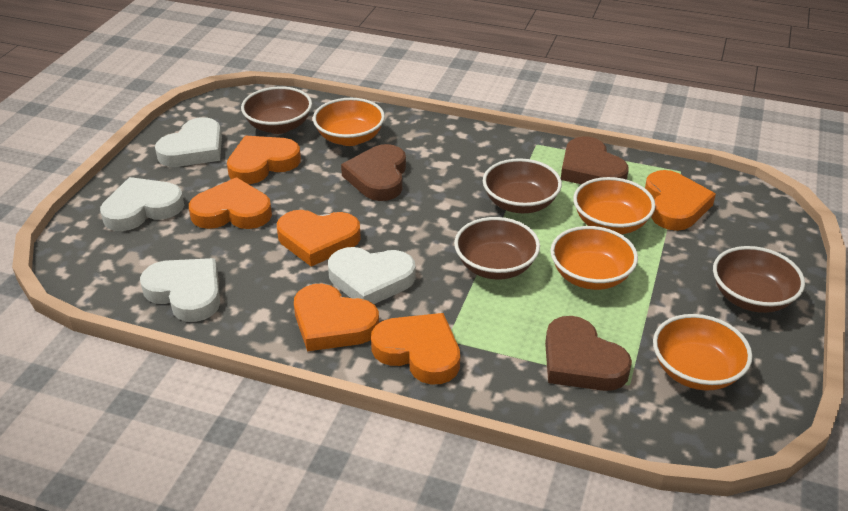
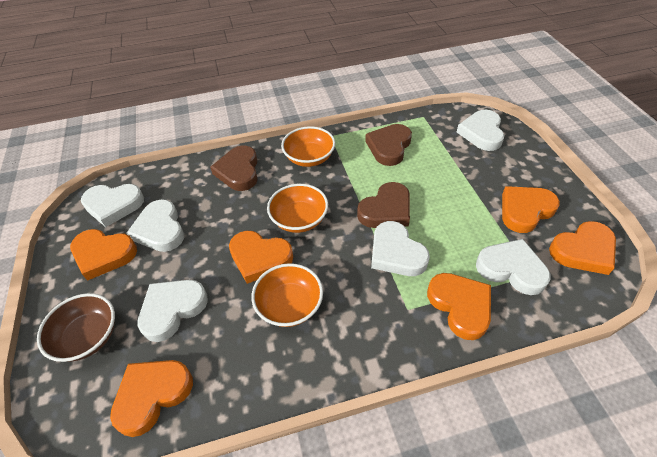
brown bowl: [241,86,312,134] [454,217,540,280] [483,158,562,213] [713,246,805,313] = 4 -> [37,293,115,362] = 1
orange bowl: [313,98,385,146] [550,226,638,290] [573,177,655,234] [653,314,752,390] = 4 -> [252,263,323,327] [267,184,328,233] [281,126,335,167] = 3
white heart: [100,177,184,231] [140,258,220,322] [155,117,222,167] [328,247,416,304] = 4 -> [81,184,144,227] [126,199,184,252] [137,280,208,342] [371,221,430,276] [457,110,504,151] [476,239,551,295] = 6

